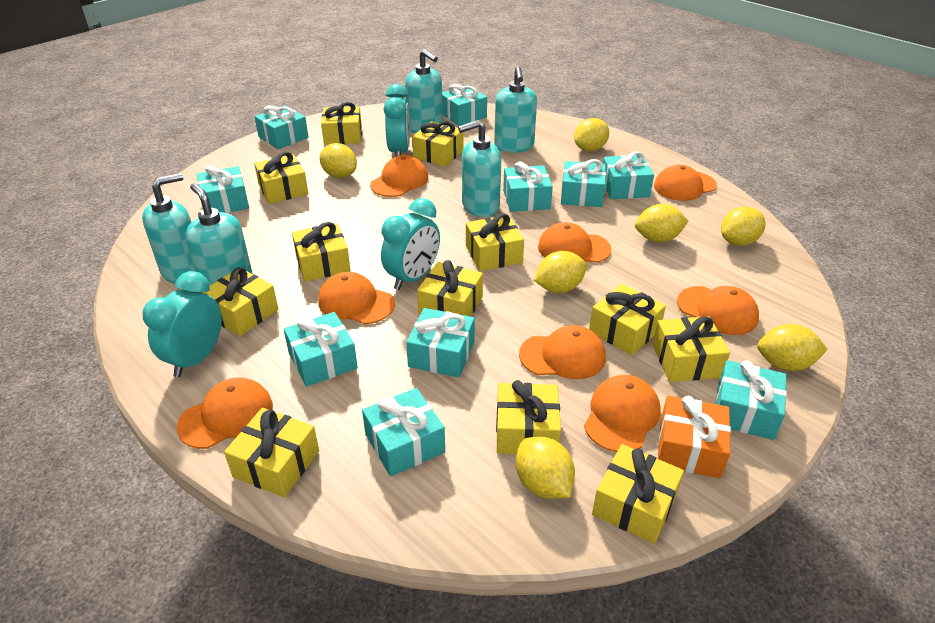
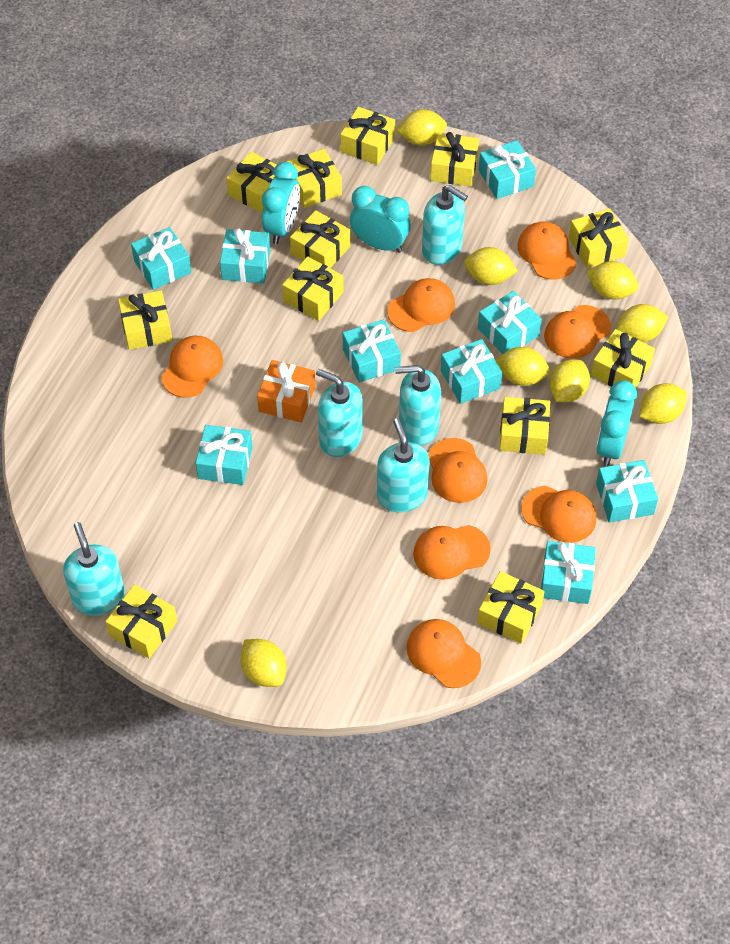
turquoise gift: [197,165,249,213] [254,105,309,149] [284,312,358,387] [362,388,445,477] [406,308,475,378] [442,84,487,126] [503,161,553,212] [561,159,606,207] [603,151,654,199] [715,360,787,440] = 10 -> [131,227,191,290] [196,425,252,485] [220,229,270,283] [342,319,401,382] [441,339,502,404] [478,291,542,354] [479,140,536,199] [541,541,596,604] [596,460,658,523] = 9
yellow lemon: [320,143,357,178] [516,436,575,499] [534,251,587,293] [574,118,609,151] [635,204,688,242] [721,207,765,246] [757,324,827,371] = 7 -> [240,639,286,687] [396,109,447,145] [464,247,518,285] [495,347,550,386] [549,359,590,402] [586,261,639,300] [616,304,669,342] [639,383,686,424] = 8

